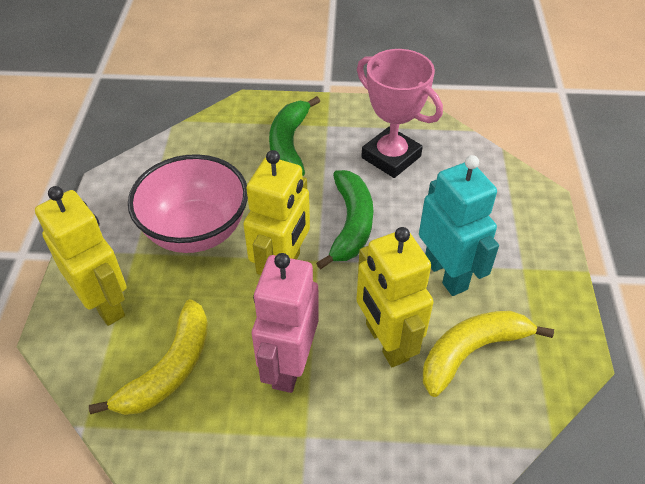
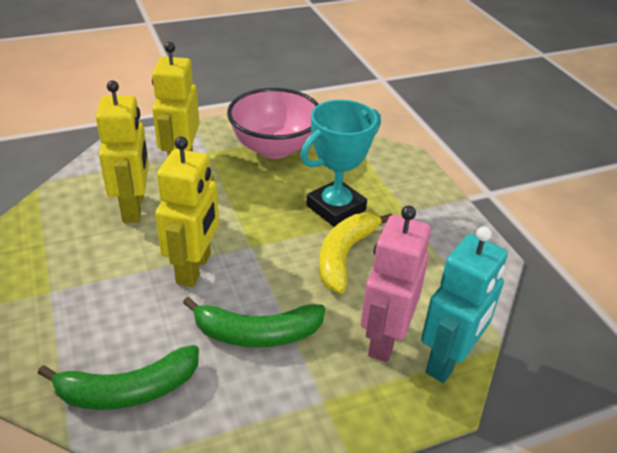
pink trophy: [357,49,443,178] = 1 -> none = 0
turquoise trophy: none = 0 -> [300,100,381,227] = 1
yellow banana: [89,299,208,415] [423,311,554,397] = 2 -> [319,213,393,294] = 1

